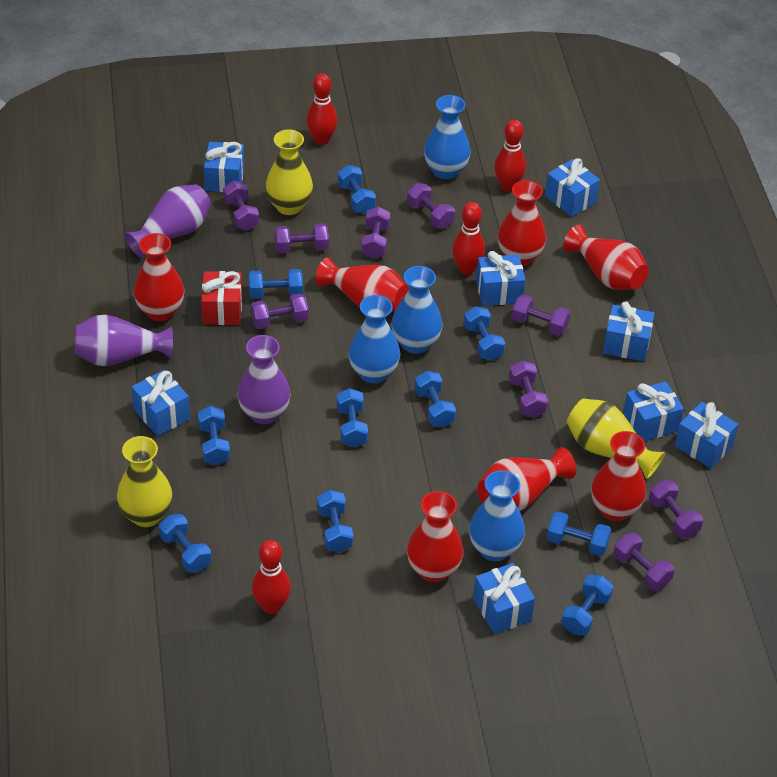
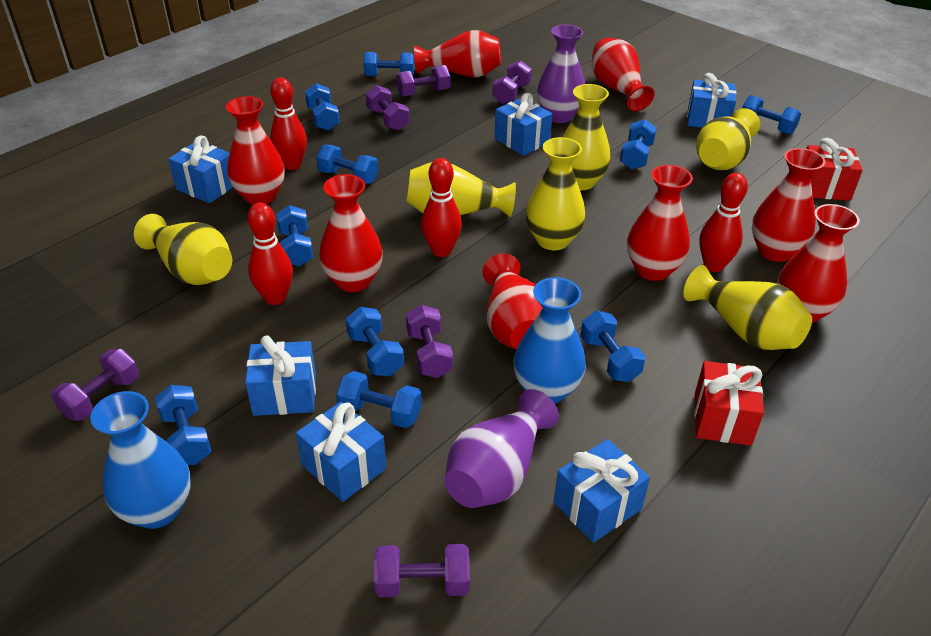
blue gift: [131,370,190,436] [204,142,244,192] [473,563,535,634] [476,251,526,306] [545,158,600,217] [603,301,655,361] [623,381,684,441] [675,402,739,469] = 8 -> [168,135,233,203] [245,335,316,416] [296,402,386,502] [494,93,552,156] [554,439,650,543] [687,73,736,128] = 6
blue vase: [348,295,400,384] [391,266,442,354] [424,95,471,179] [469,470,525,561] = 4 -> [90,391,191,529] [514,277,586,404] = 2
purple dumbbell: [223,180,259,230] [251,293,309,329] [275,223,329,253] [362,207,390,259] [407,183,455,229] [509,360,548,418] [512,295,570,336] [614,533,674,591] [649,480,703,538] = 9 -> [51,349,139,421] [366,85,410,131] [374,544,470,597] [396,65,450,97] [406,305,453,378] [492,60,532,104] = 6
purple vase: [75,315,173,366] [124,184,211,258] [237,335,291,424] = 3 -> [445,389,559,508] [537,25,585,123] = 2
red gift: [201,271,242,325] = 1 -> [695,361,764,446] [807,138,863,201] = 2
red vase: [134,233,184,321] [316,257,409,313] [407,491,464,582] [477,447,576,511] [498,180,546,266] [564,225,649,290] [591,431,646,521] = 7 -> [226,96,285,205] [319,174,383,292] [414,30,501,77] [483,253,542,350] [592,38,655,111] [627,165,693,281] [752,148,826,262] [777,204,860,323] = 8
yellow vase: [117,436,173,527] [265,130,313,215] [567,399,666,480] = 3 -> [134,214,232,285] [406,162,516,217] [526,137,585,250] [563,84,610,190] [683,265,812,350] [696,108,760,170] = 6

